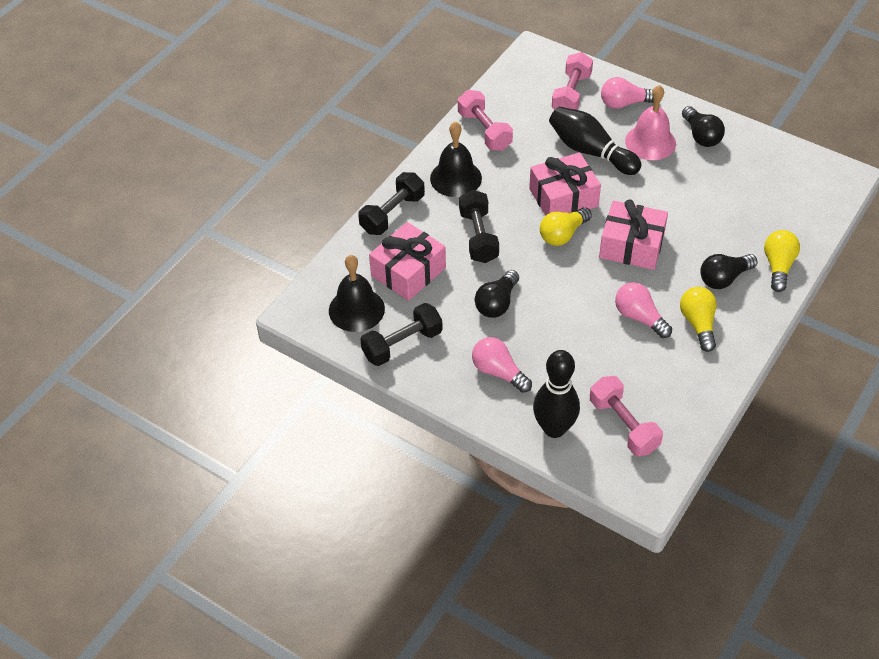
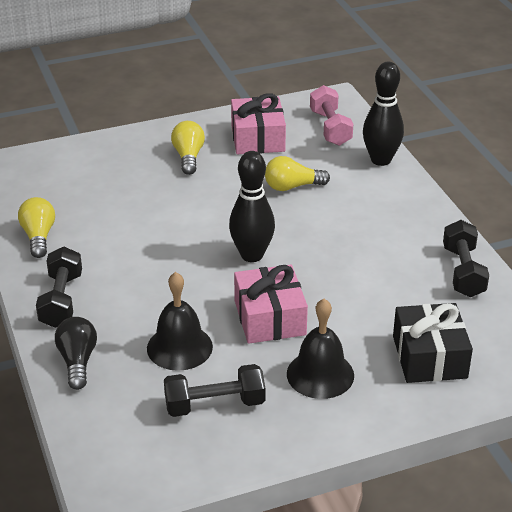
black gift: none = 0 -> [393,303,473,383] = 1
black light bulb: [475,270,519,318] [682,106,725,147] [700,254,757,289] = 3 -> [55,317,97,390] = 1
pink bell: [625,85,676,160] = 1 -> none = 0
pink dumbbell: [458,90,513,151] [552,52,593,110] [590,376,663,456] = 3 -> [310,85,353,146] = 1
pink gift: [369,222,446,301] [529,152,601,216] [599,199,668,270] = 3 -> [231,93,286,154] [234,264,308,344] = 2
pink light bulb: [472,337,532,393] [601,77,654,109] [615,282,672,338] = 3 -> none = 0

